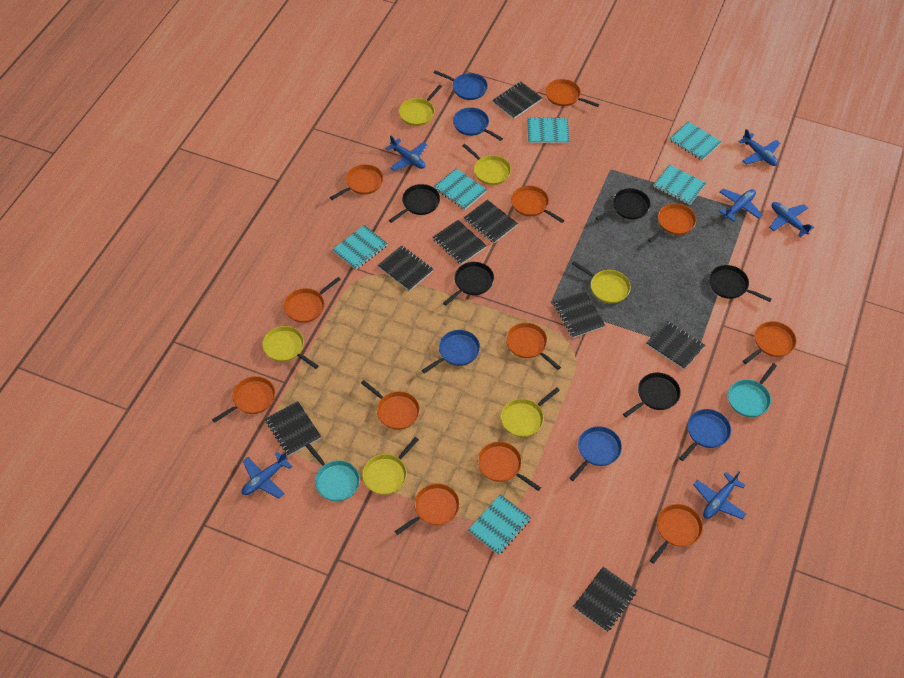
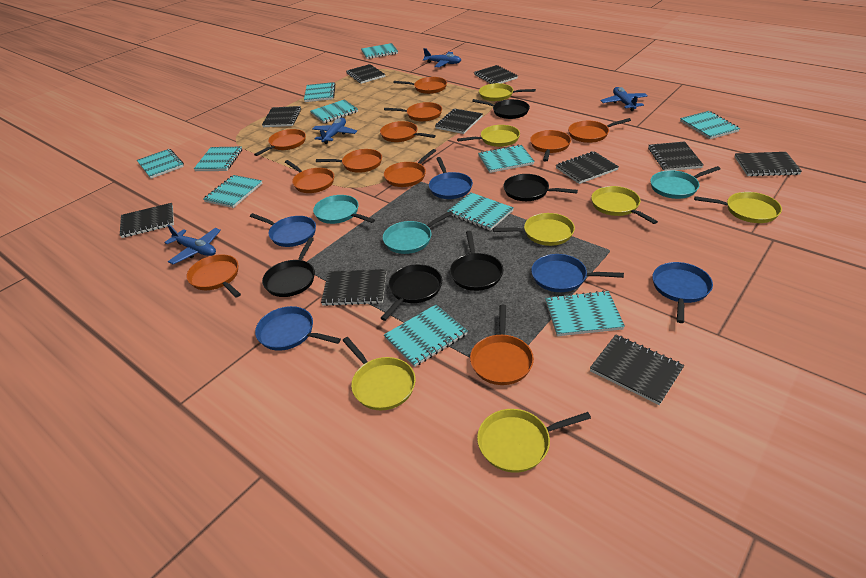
black notebook: [265,401,321,456] [378,245,433,291] [433,220,487,265] [464,200,518,243] [492,82,542,119] [554,291,605,338] [573,567,637,632] [646,320,705,370] = 8 -> [120,203,174,238] [262,106,301,127] [321,269,386,306] [346,64,385,84] [435,109,483,134] [474,65,518,84] [556,151,619,184] [590,334,684,405] [648,141,704,171] [734,152,802,176] = 10
blue plane: [242,452,293,498] [385,135,427,171] [693,471,746,519] [718,189,763,221] [738,129,780,166] [769,202,814,237] = 6 -> [164,225,221,264] [312,118,357,144] [423,48,461,67] [601,87,648,111] = 4
orange pan: [212,376,275,423] [284,277,341,323] [330,164,383,200] [361,380,420,430] [395,483,460,535] [478,442,541,491] [506,323,561,370] [511,186,565,223] [545,79,600,107] [648,204,696,243] [649,504,703,564] [743,321,797,364] = 12 -> [186,254,241,297] [254,129,306,156] [285,160,334,193] [316,149,382,173] [380,121,436,142] [384,102,442,122] [384,149,436,187] [393,77,447,94] [470,305,534,385] [530,130,571,161] [568,118,631,143] = 11
turquoise notebook: [332,225,388,270] [434,168,487,210] [468,494,531,555] [527,117,569,143] [653,165,706,205] [669,121,722,161] = 6 -> [137,149,184,179] [194,147,242,171] [203,175,263,208] [304,82,335,102] [310,100,358,123] [361,43,398,59] [384,304,468,367] [447,193,514,231] [478,145,535,173] [545,291,625,336] [680,111,740,139] = 11
turquoise pan: [306,443,360,501] [728,363,777,417] = 2 -> [313,195,375,224] [383,211,453,254] [650,166,720,199] = 3
yellow pan: [262,326,319,369] [362,437,419,495] [399,85,442,126] [462,144,511,185] [501,387,560,437] [572,261,631,304] = 6 -> [342,337,416,410] [457,125,520,147] [477,409,591,473] [479,83,536,101] [493,213,575,246] [591,186,658,224] [694,192,782,223] = 7

